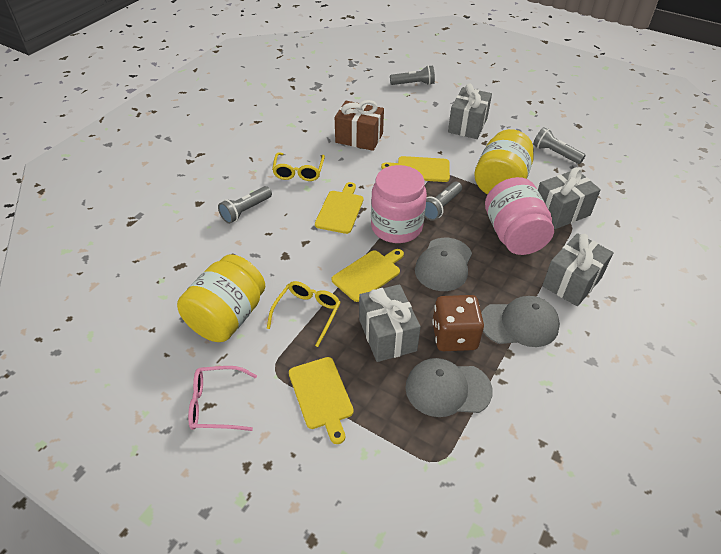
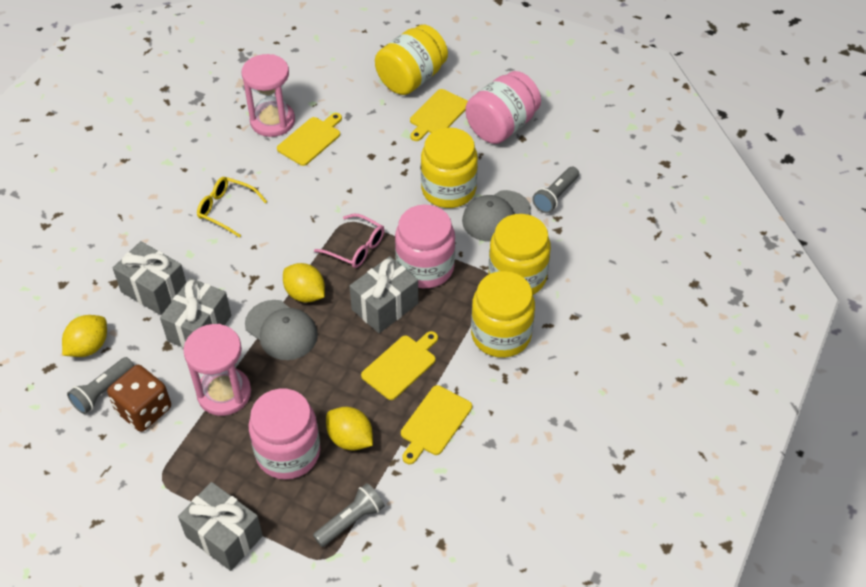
brown gift: [335,100,384,151] = 1 -> none = 0
grey cap: [405,358,493,417] [415,238,472,291] [481,296,560,347] = 3 -> [245,300,318,360] [462,190,531,242] = 2
grey flashlight: [218,186,272,224] [390,65,435,85] [425,182,462,221] [533,127,586,164] = 4 -> [67,357,134,414] [313,483,385,547] [532,167,579,213] = 3
pink hourglass: none = 0 -> [183,324,251,416] [242,54,295,137] = 2
pink jar: [371,165,427,243] [485,177,554,255] = 2 -> [249,389,320,480] [395,205,455,288] [465,71,541,144] = 3
yellow glasses: [267,281,341,347] [272,152,325,181] = 2 -> [197,177,267,238] = 1
yellow jar: [177,254,265,342] [475,129,534,195] = 2 -> [375,25,448,95] [421,127,478,208] [471,271,535,358] [489,214,551,295] = 4
yellow lemon: none = 0 -> [62,315,107,357] [283,263,325,303] [326,407,373,451] = 3

